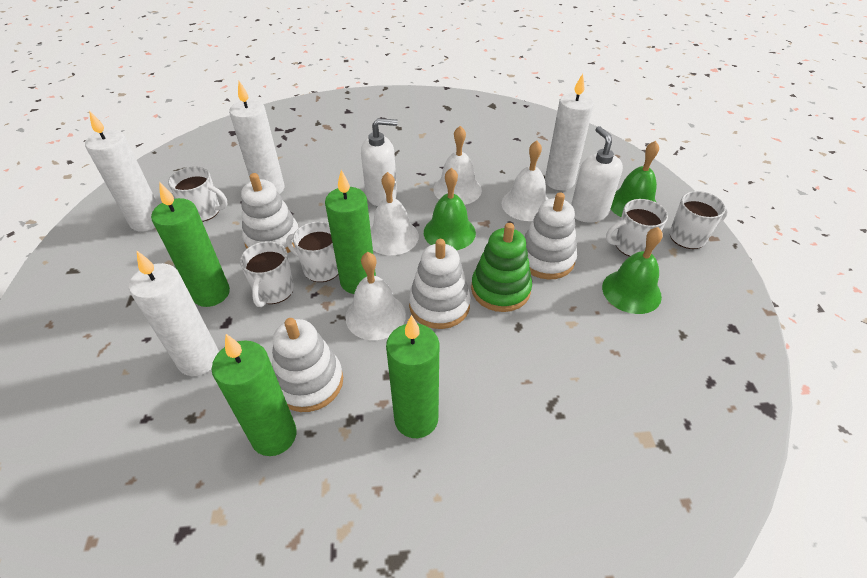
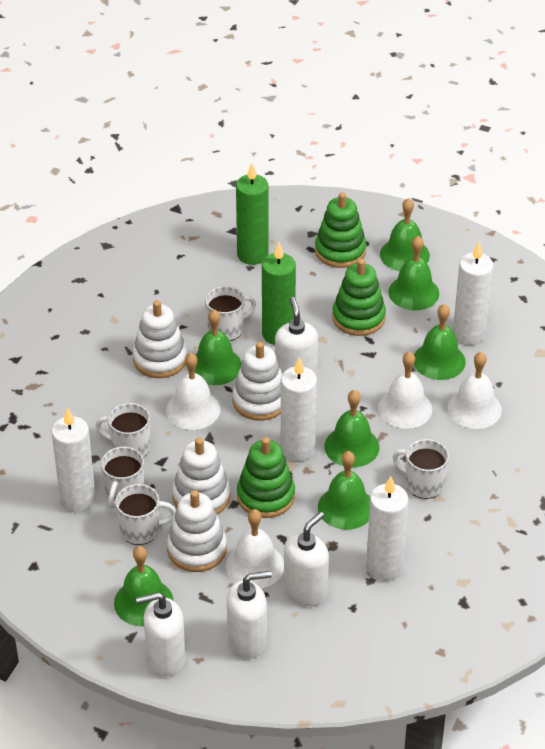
green bell: [424,168,476,250] [602,227,663,314] [611,141,659,217] = 3 -> [114,546,174,626] [195,309,242,385] [318,451,370,530] [324,390,379,467] [380,198,430,271] [388,236,439,310] [414,304,466,380] = 7
green candle: [151,182,230,307] [212,334,297,456] [325,170,376,294] [386,315,439,438] = 4 -> [236,163,269,265] [262,243,296,345] = 2
green stacking toy: [471,223,532,312] = 1 -> [237,437,295,518] [315,192,366,268] [332,259,386,336] = 3
white soap dispenser: [361,118,398,206] [571,126,623,223] = 2 -> [136,592,186,676] [227,571,272,659] [275,297,318,377] [284,512,329,606] = 4

